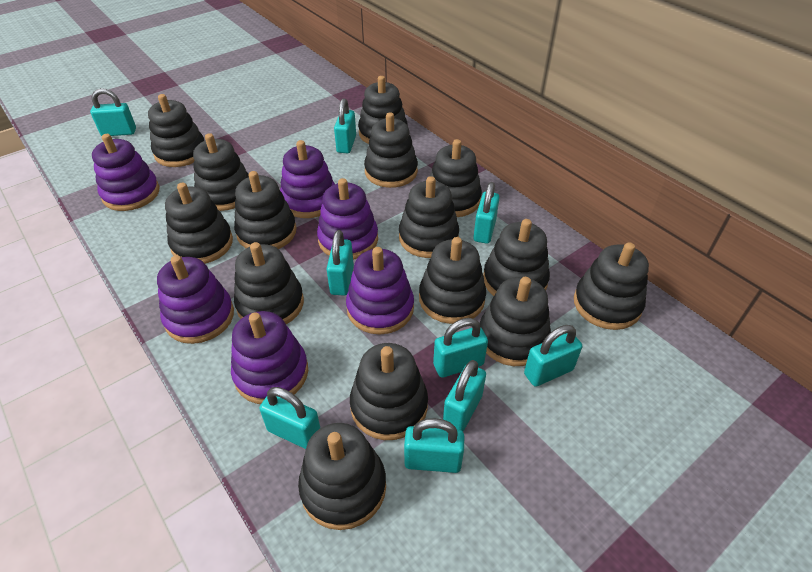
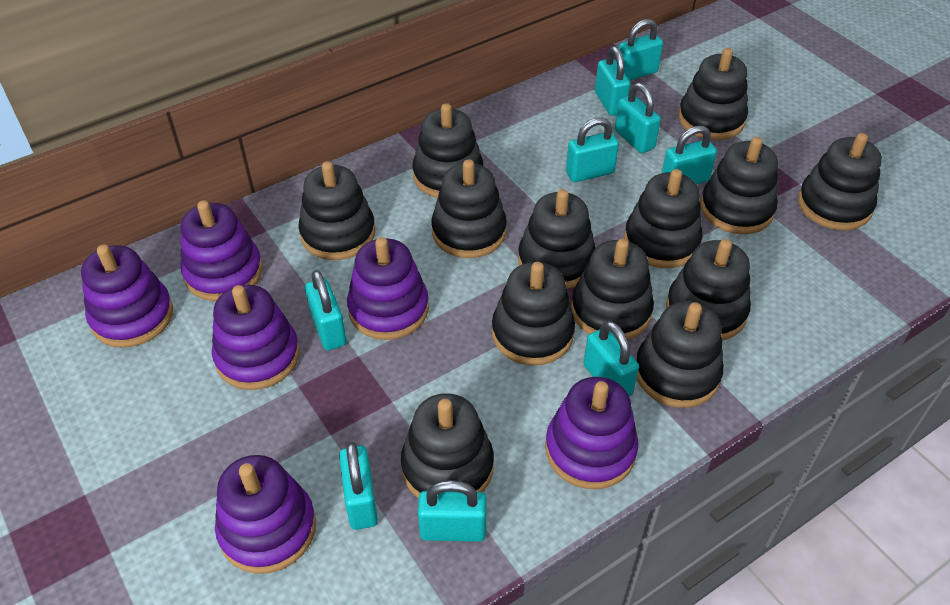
black stacking toy: [148,94,204,167] [165,183,233,264] [193,133,249,211] [234,171,297,249] [234,242,304,324] [298,423,386,530] [350,343,428,440] [358,76,408,144] [364,112,418,188] [399,176,459,258] [419,237,486,324] [429,139,482,217] [480,277,551,366] [483,219,550,296] [574,242,649,330] = 15 -> [298,161,375,260] [401,393,494,498] [412,103,483,198] [431,159,507,258] [492,262,575,365] [518,189,596,289] [571,239,654,340] [624,169,702,268] [636,301,724,408] [666,239,751,341] [678,48,748,140] [700,137,778,234] [798,133,882,230] = 13

